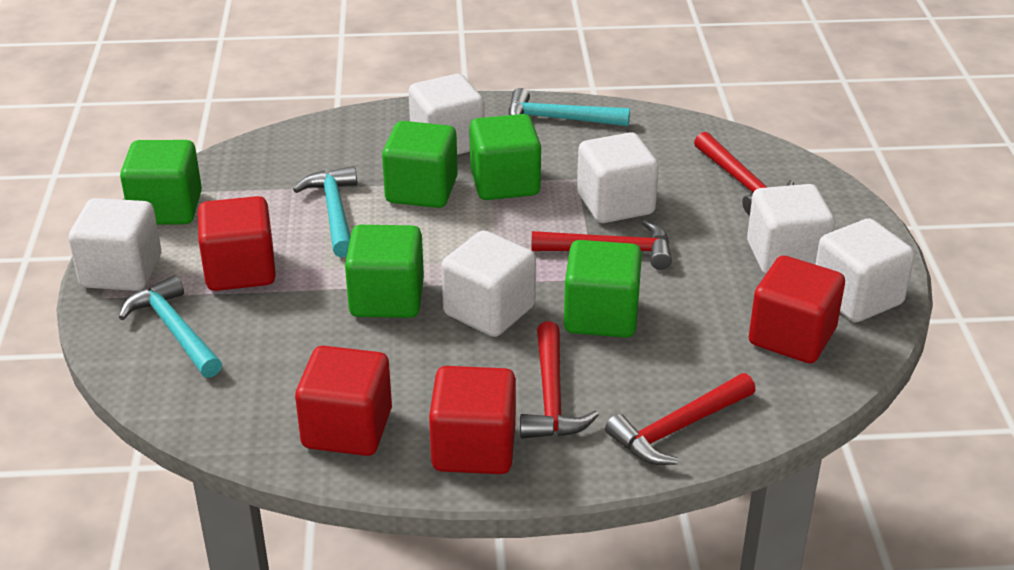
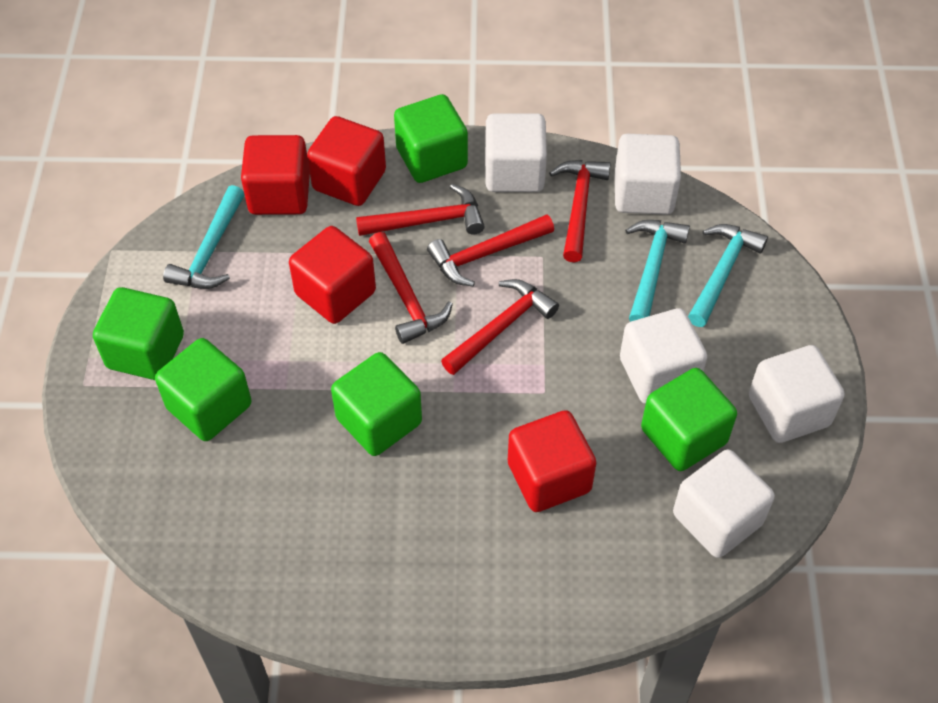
red hammer: [520,322,599,439] [531,220,672,270] [605,373,755,465] [694,132,794,215] = 4 -> [356,184,485,236] [369,232,453,344] [427,214,554,286] [441,279,559,375] [549,160,611,262] = 5
white cube: [68,198,161,291] [409,74,485,155] [442,230,536,337] [577,132,659,223] [747,184,835,275] [815,218,915,322] = 6 -> [485,113,547,192] [615,134,681,215] [620,308,707,404] [673,449,775,558] [749,345,845,443] = 5

